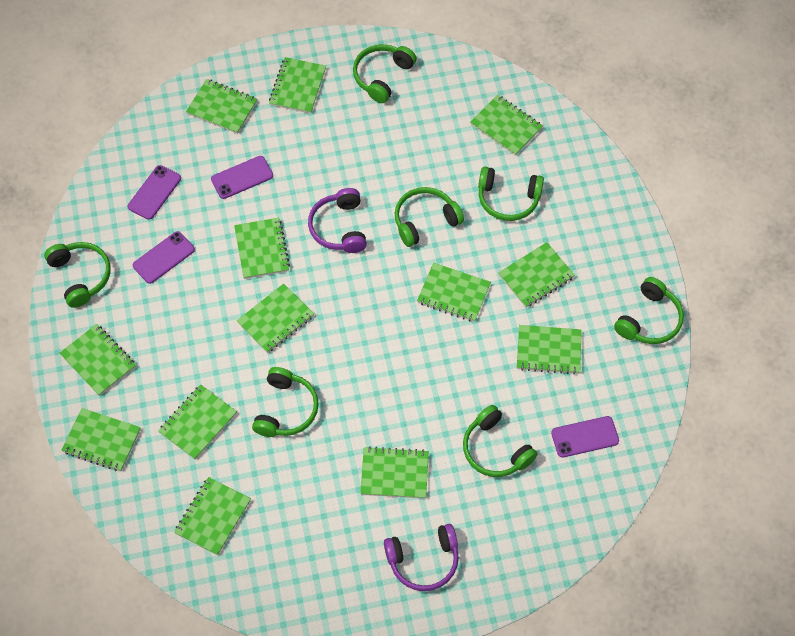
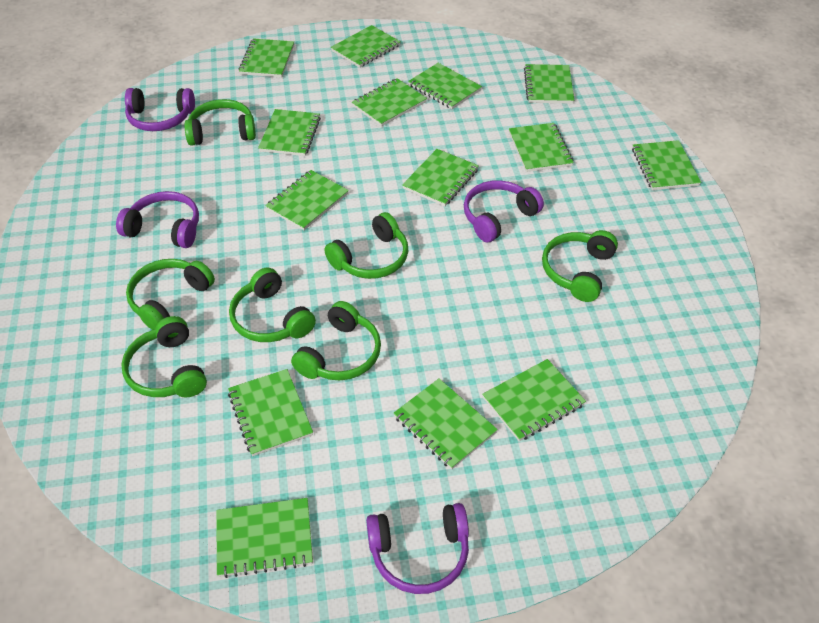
green notebook: [60,324,136,396] [62,408,141,471] [158,384,237,460] [174,477,251,556] [186,79,257,134] [234,218,290,279] [237,283,314,353] [269,57,326,114] [360,446,429,499] [417,263,491,322] [470,95,543,156] [498,242,575,307] [517,325,582,375] = 13 -> [216,498,313,578] [228,369,313,456] [239,38,294,78] [258,109,321,156] [265,170,349,230] [331,25,401,68] [352,78,427,126] [394,379,498,470] [402,149,479,206] [408,63,482,109] [482,359,586,441] [509,123,574,172] [524,64,574,104] [632,140,701,190] = 14
purple headphones: [308,188,367,253] [384,524,459,591] = 2 -> [116,191,199,248] [125,88,195,131] [366,503,469,594] [464,180,544,242] = 4
purple phone: [128,165,181,220] [133,231,195,284] [211,156,273,199] [551,416,619,458] = 4 -> none = 0

